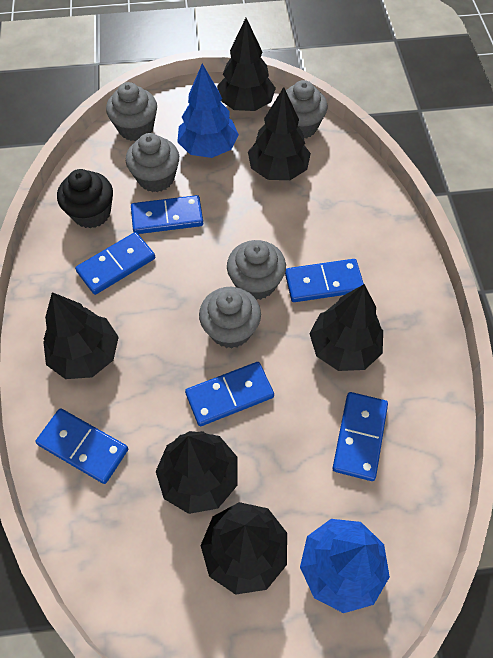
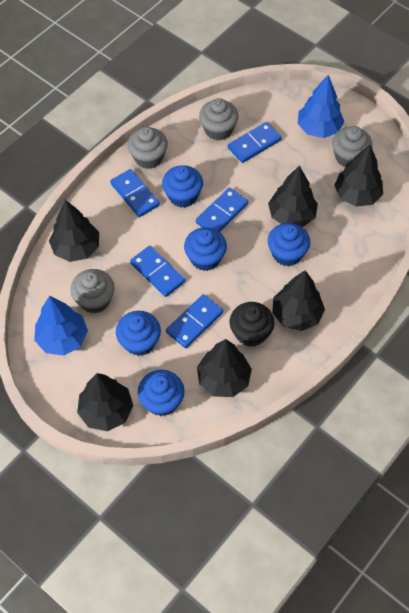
blue cupcake: none = 0 -> [116,311,161,356] [138,370,185,416] [162,165,203,208] [184,227,227,271] [268,223,310,266] = 5
blue domino: [35,408,128,484] [75,232,155,295] [131,195,203,234] [185,362,274,426] [285,259,364,302] [332,392,388,481] = 6 -> [110,169,160,217] [130,246,185,297] [166,294,223,348] [196,188,248,232] [228,122,282,163] = 5
grey cupcake: [106,82,157,141] [126,133,179,192] [199,287,261,348] [227,240,286,300] [286,80,328,138] = 5 -> [70,269,115,313] [128,127,168,169] [199,98,239,141] [332,126,372,167] = 4

